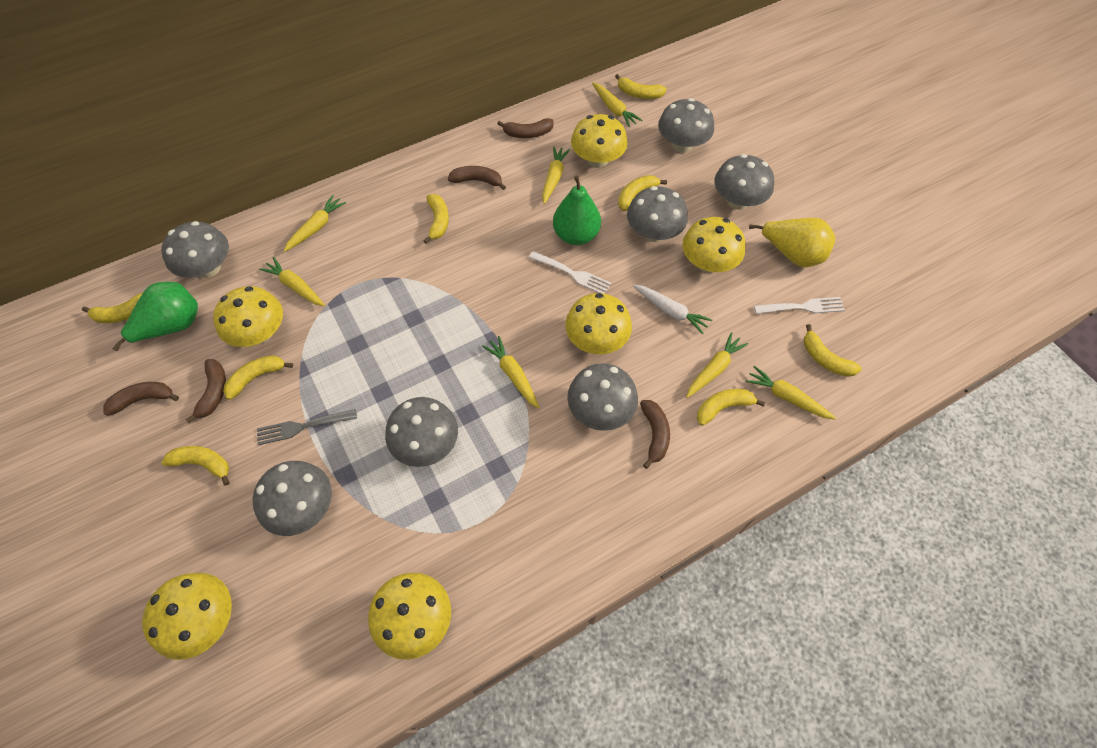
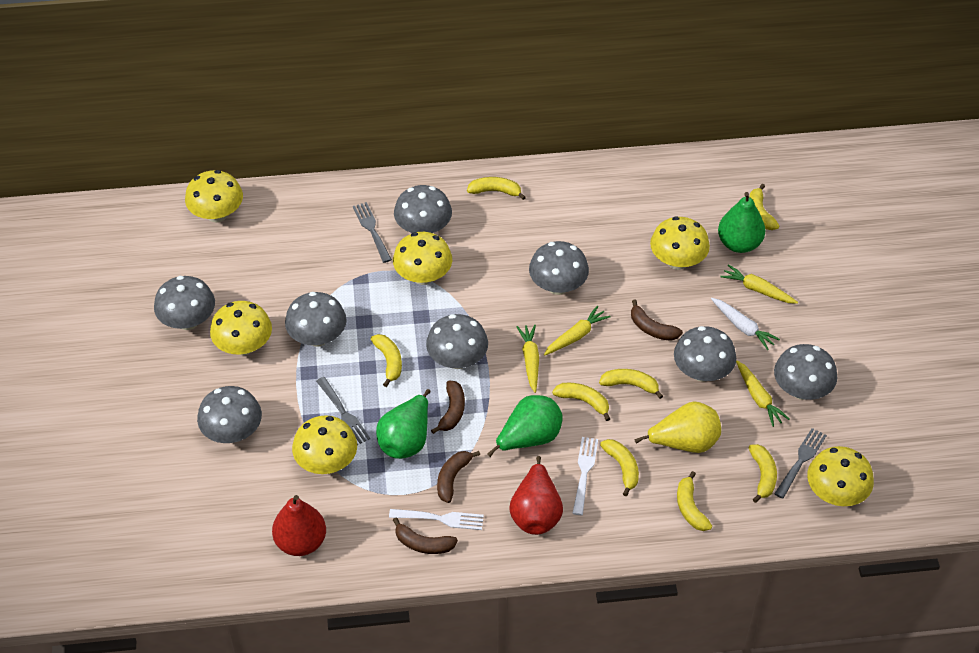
brown banana: [103,382,179,416] [186,359,226,423] [448,166,506,190] [497,118,554,138] [640,400,670,469] = 5 -> [393,518,458,554] [431,380,465,434] [437,451,480,503] [631,299,683,341] = 4
green pear: [112,282,198,351] [553,176,601,245] = 2 -> [376,389,431,459] [487,395,563,457] [718,192,765,253] = 3
grey fork: [257,409,357,445] = 1 -> [316,377,370,445] [353,202,392,263] [774,428,827,499] = 3
grey mushroom: [161,221,229,278] [253,461,332,536] [385,397,458,467] [567,363,638,431] [627,186,688,242] [658,98,714,153] [715,154,774,210] = 7 -> [154,276,215,330] [197,386,262,443] [285,292,346,346] [394,185,452,233] [426,314,488,369] [529,241,589,295] [674,326,736,382] [774,344,837,400] = 8
red pear: none = 0 -> [272,495,326,556] [509,456,563,535] = 2
yellow carrot: [259,257,325,306] [284,195,346,252] [482,336,540,409] [542,146,570,204] [592,82,642,127] [686,332,748,398] [745,366,836,420] = 7 -> [517,325,539,393] [544,306,611,356] [720,264,798,304] [736,360,789,427] = 4

